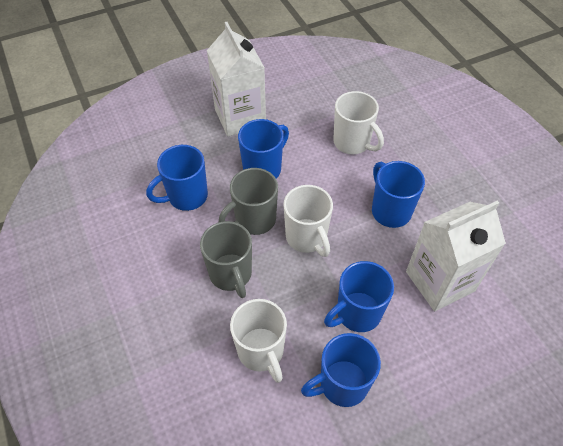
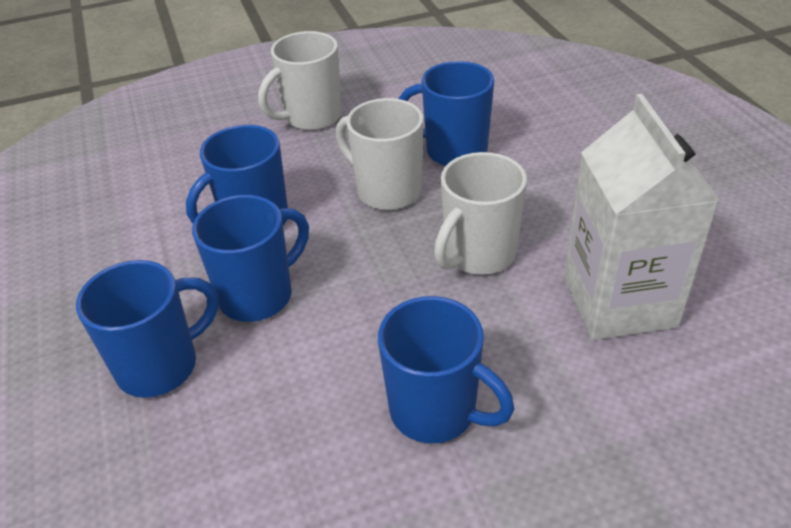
grey mug: [200,221,252,298] [219,168,278,235] = 2 -> none = 0
white carton: [207,22,266,136] [406,201,506,311] = 2 -> [564,94,720,340] = 1

